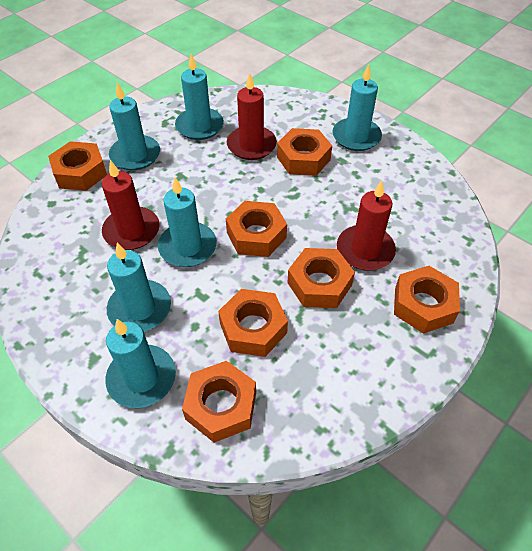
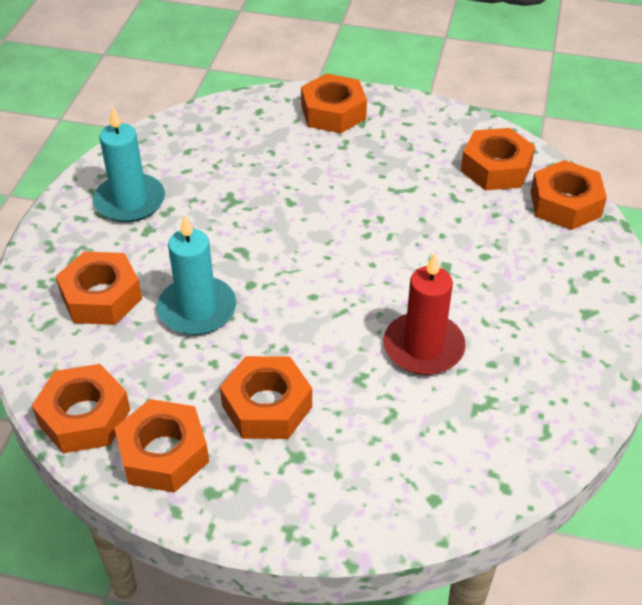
red candle: [102,160,160,250] [227,73,277,160] [337,180,396,270] = 3 -> [383,253,466,375] = 1
turquoise candle: [105,319,176,408] [107,243,171,332] [109,83,160,170] [158,177,217,267] [175,54,224,140] [332,64,382,151] = 6 -> [93,106,165,223] [157,214,236,335] = 2

